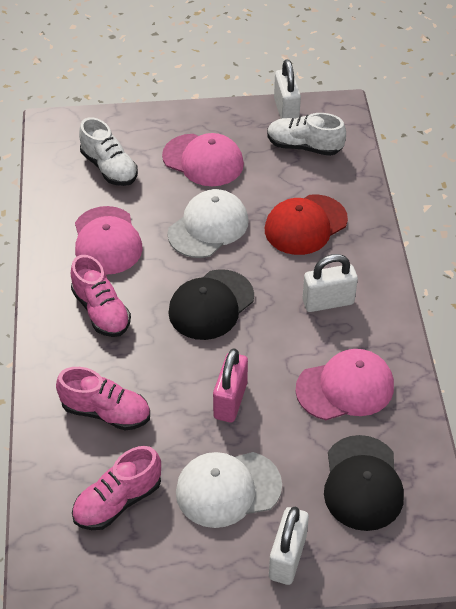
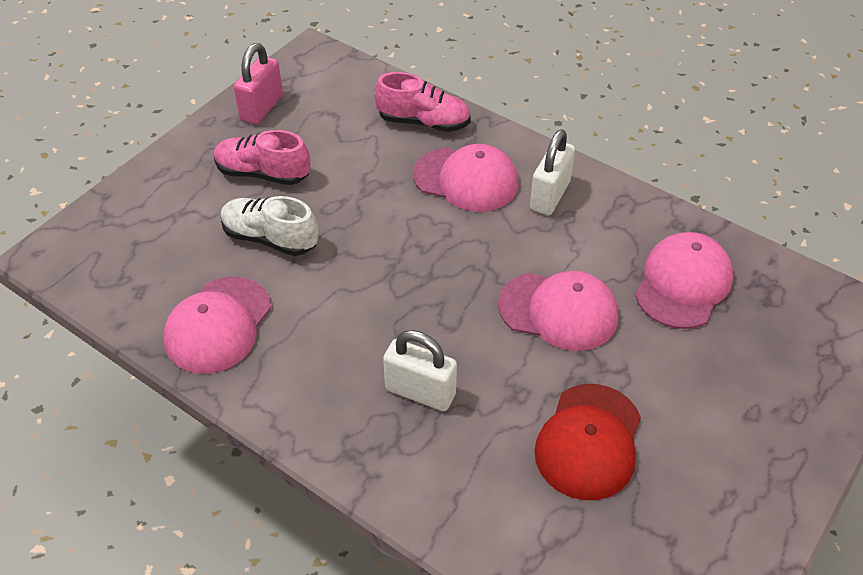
black cap: [168,269,254,340] [324,435,404,531] = 2 -> none = 0
pink cap: [75,206,143,275] [162,133,244,186] [295,349,394,420] = 3 -> [163,277,271,374] [413,144,519,212] [498,271,618,351] [635,232,733,329] = 4
pink shoe: [56,367,150,431] [71,255,131,337] [72,446,161,530] = 3 -> [214,130,310,185] [375,72,471,132] = 2
white cap: [167,189,249,258] [176,452,282,528] = 2 -> none = 0
white padlock: [269,507,309,585] [274,59,301,119] [302,254,358,312] = 3 -> [383,330,457,411] [530,129,575,215] = 2
white shoe: [79,117,138,186] [267,113,346,156] = 2 -> [221,196,318,256] = 1

